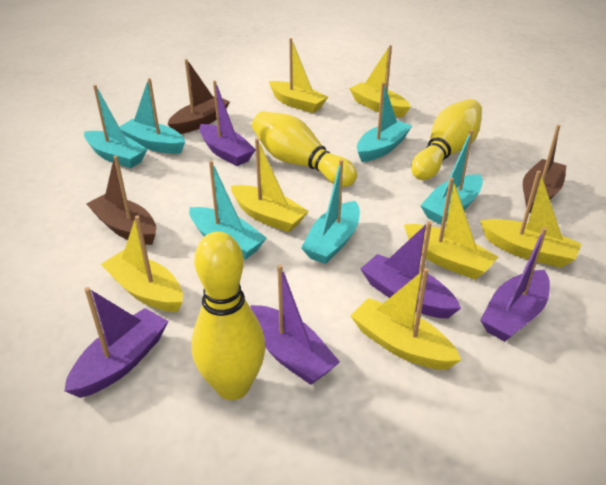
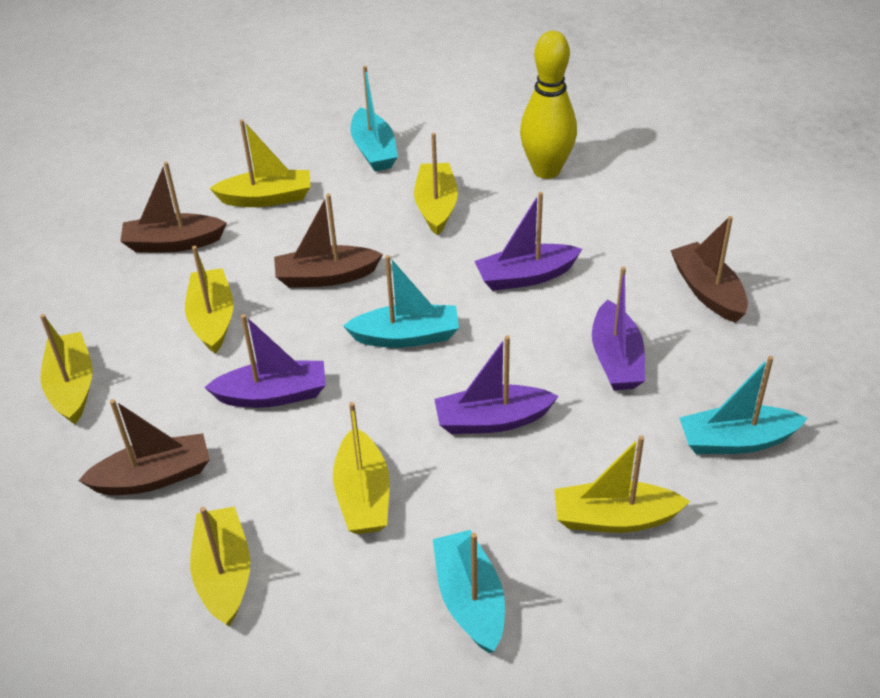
brown boat: [87,156,156,245] [168,59,230,134] [523,125,567,213] = 3 -> [78,399,210,495] [120,162,227,252] [274,194,383,288] [670,216,748,323] = 4
purple boat: [64,287,168,398] [199,80,256,166] [250,264,340,385] [361,221,461,319] [480,227,550,341] = 5 -> [204,314,326,408] [434,336,559,434] [474,192,582,291] [592,267,645,390] = 4
turquoise boat: [84,85,147,168] [119,78,185,154] [189,160,266,259] [301,159,360,264] [357,83,412,162] [420,129,483,225] = 6 -> [343,255,459,348] [351,66,398,171] [433,530,505,654] [679,356,808,454] = 4
yellow bowling pin: [192,232,266,400] [252,111,357,187] [411,99,482,180] = 3 -> [520,31,577,179] = 1

